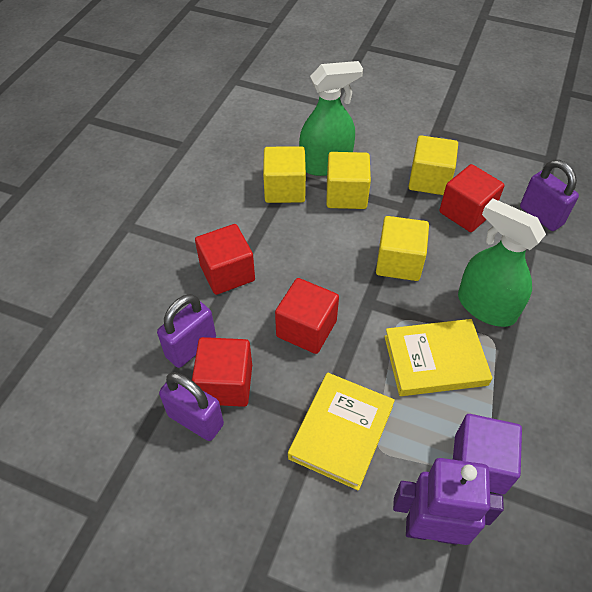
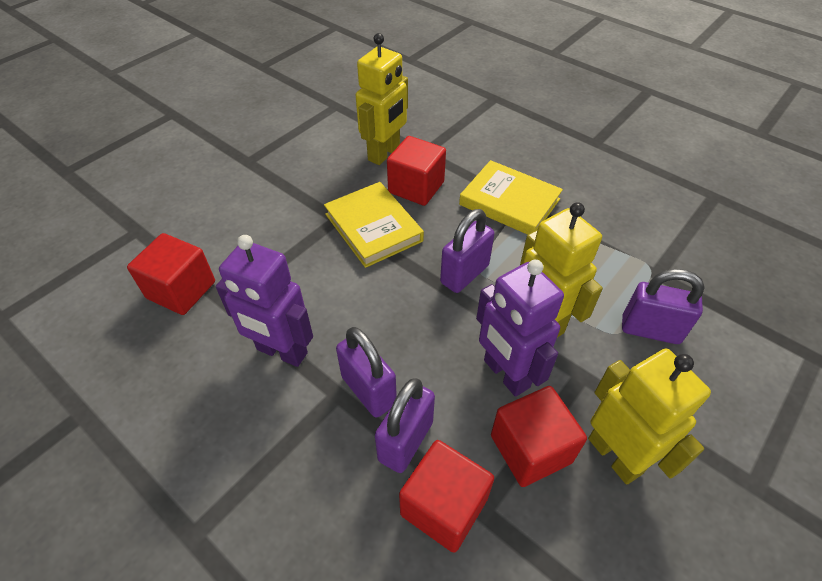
green spray bottle: [299,61,363,176] [458,199,546,327] = 2 -> none = 0
purple cube: [453,414,522,495] = 1 -> none = 0
purple padlock: [157,294,216,368] [159,372,224,441] [520,160,579,231] = 3 -> [336,327,397,418] [375,378,435,473] [440,209,494,293] [622,269,704,344] = 4
purple robot: [393,458,504,545] = 1 -> [216,235,313,367] [476,259,564,397] = 2
yellow cube: [263,146,306,203] [326,152,371,209] [376,216,429,281] [409,135,458,195] = 4 -> none = 0
yellow robot: none = 0 -> [356,33,408,165] [520,202,603,338] [588,349,711,485] = 3

